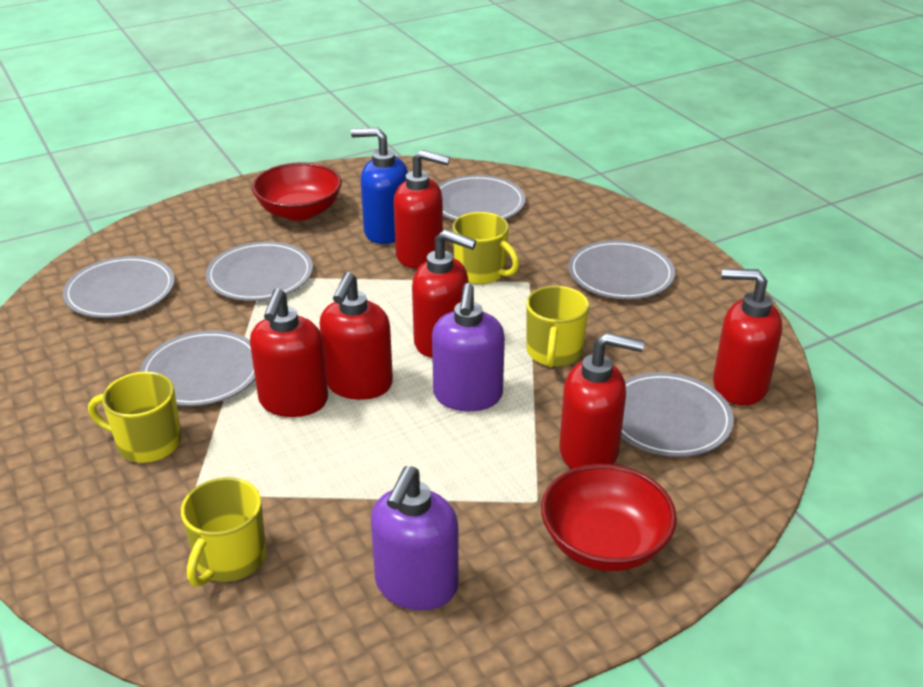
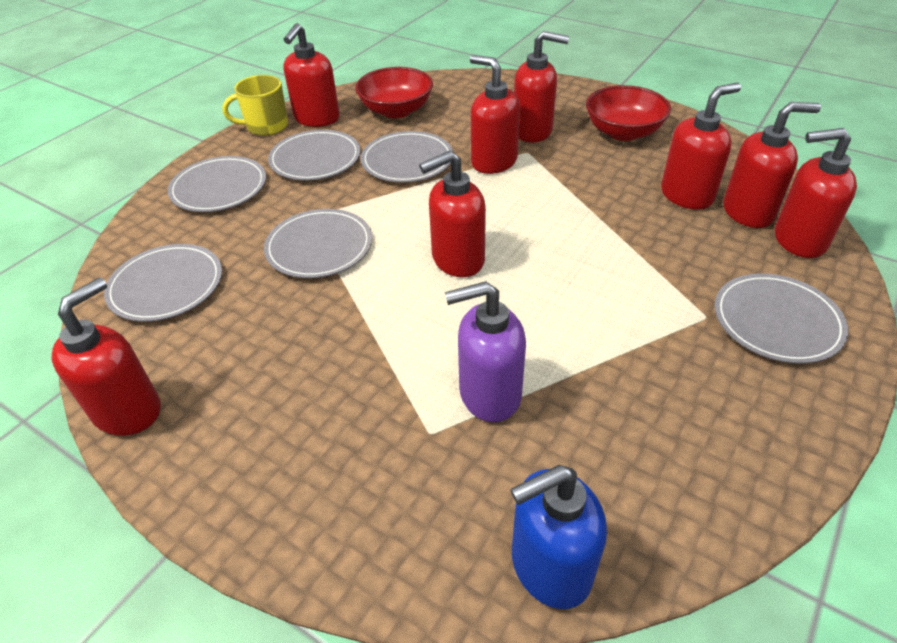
purple soap dispenser: [371,466,459,611] [432,283,505,411] = 2 -> [445,281,526,422] = 1
red soap dispenser: [250,288,328,417] [319,272,393,400] [394,150,450,269] [412,229,476,358] [559,333,644,469] [713,269,782,405] = 6 -> [52,278,161,436] [283,23,340,127] [419,151,486,277] [470,55,520,174] [514,31,569,142] [661,83,741,210] [723,102,821,228] [775,128,857,258] = 8
yellow mug: [88,371,182,463] [181,477,266,587] [453,212,519,284] [526,286,589,368] = 4 -> [222,75,288,136] = 1

